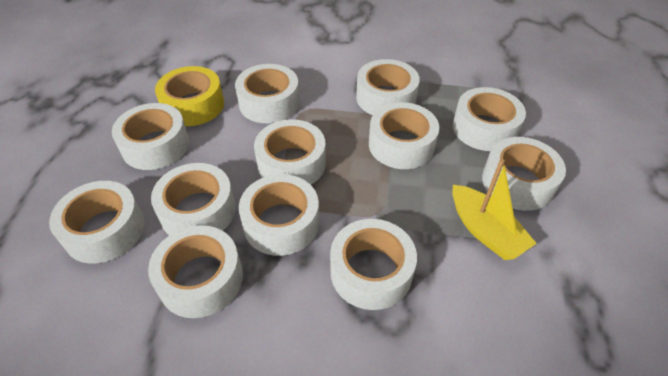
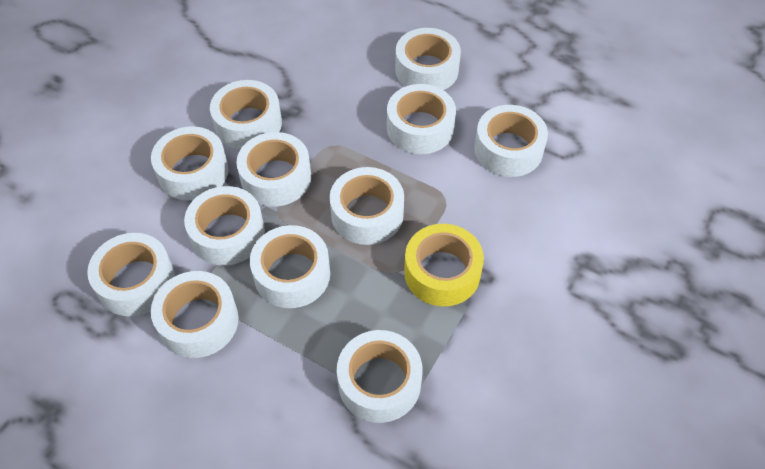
yellow boat: [452,159,537,260] = 1 -> none = 0

